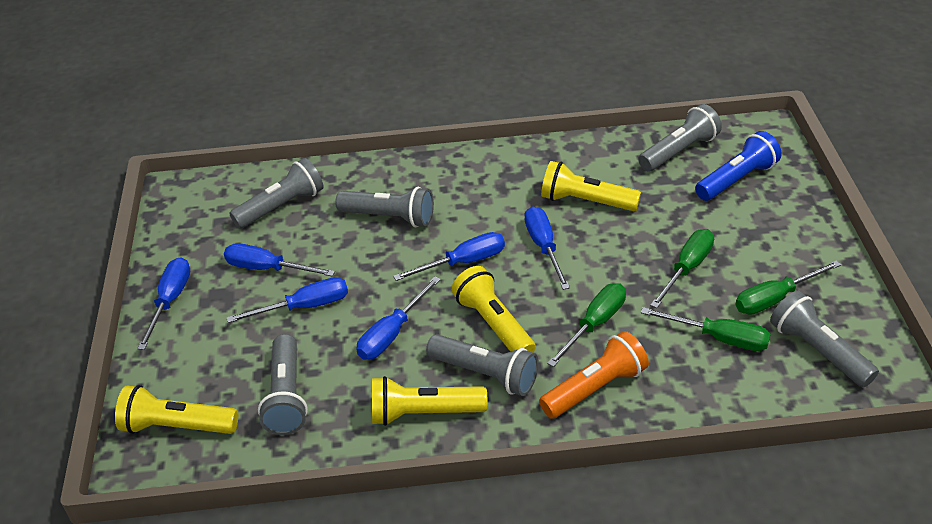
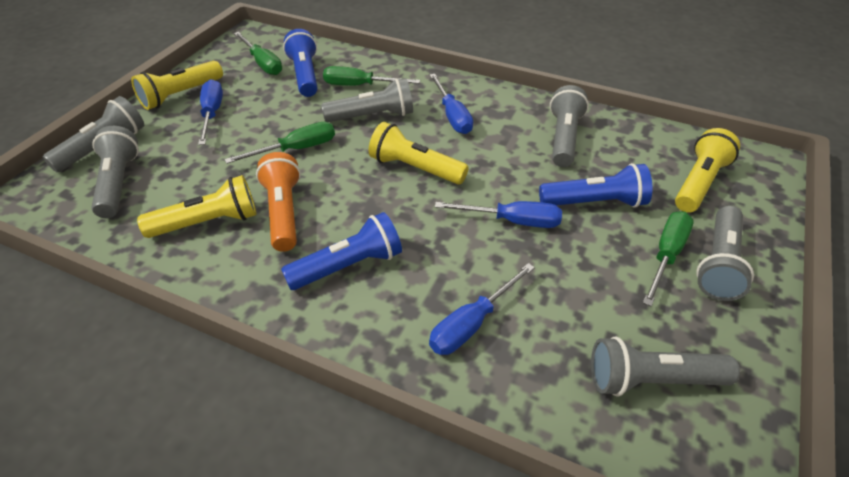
blue flashlight: [695,131,782,201] = 1 -> [281,212,402,290] [283,29,318,97] [539,163,652,208] = 3
blue screwdriver: [137,257,190,350] [224,243,335,276] [226,277,348,323] [356,277,441,360] [393,232,505,281] [524,206,570,290] = 6 -> [198,79,223,145] [429,263,535,355] [430,74,473,134] [435,201,562,228] = 4

